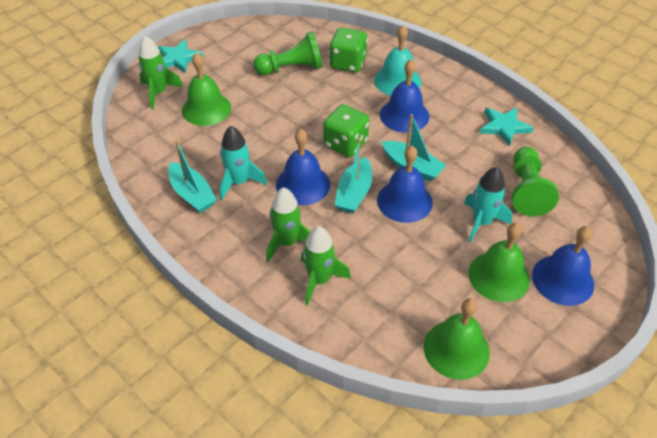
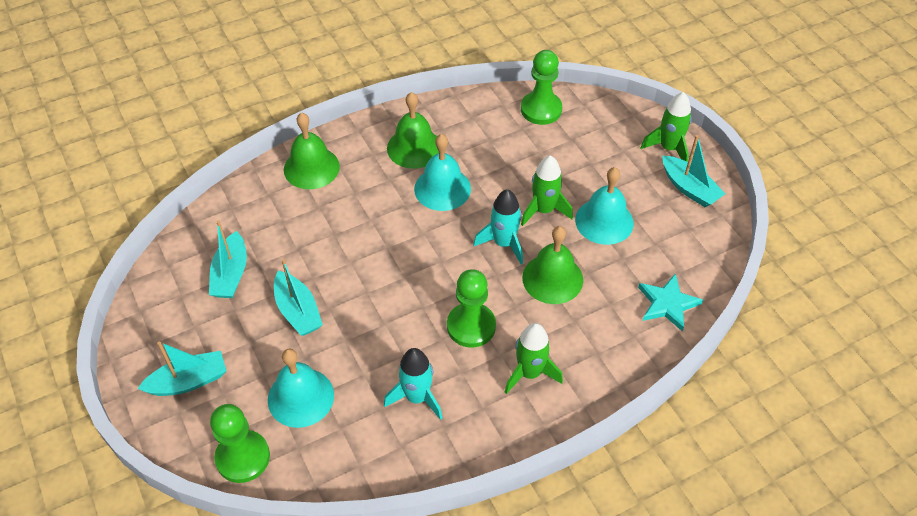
blue bell: [276,129,330,205] [377,146,433,223] [380,59,430,133] [532,226,594,306] = 4 -> none = 0
green dice: [323,104,369,157] [330,27,368,73] = 2 -> none = 0
green pawn: [253,31,322,75] [512,147,559,216] = 2 -> [210,404,270,483] [447,269,496,348] [521,50,562,125] = 3
turquoise bell: [374,25,421,96] = 1 -> [268,348,334,428] [414,134,471,211] [575,167,634,245] = 3
turquoise boat: [168,140,217,213] [335,138,372,213] [381,114,446,182] = 3 -> [137,342,226,396] [209,220,247,298] [274,259,323,336] [662,135,725,207] = 4
turquoise star: [158,39,204,73] [480,107,534,147] = 2 -> [638,273,703,332] = 1

